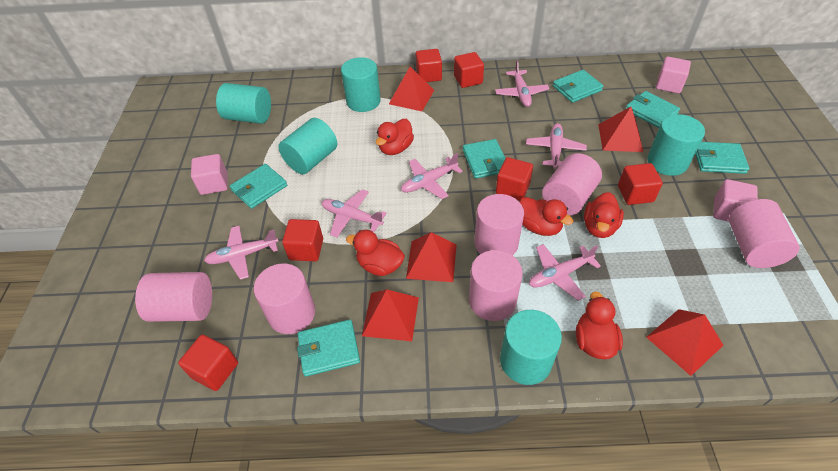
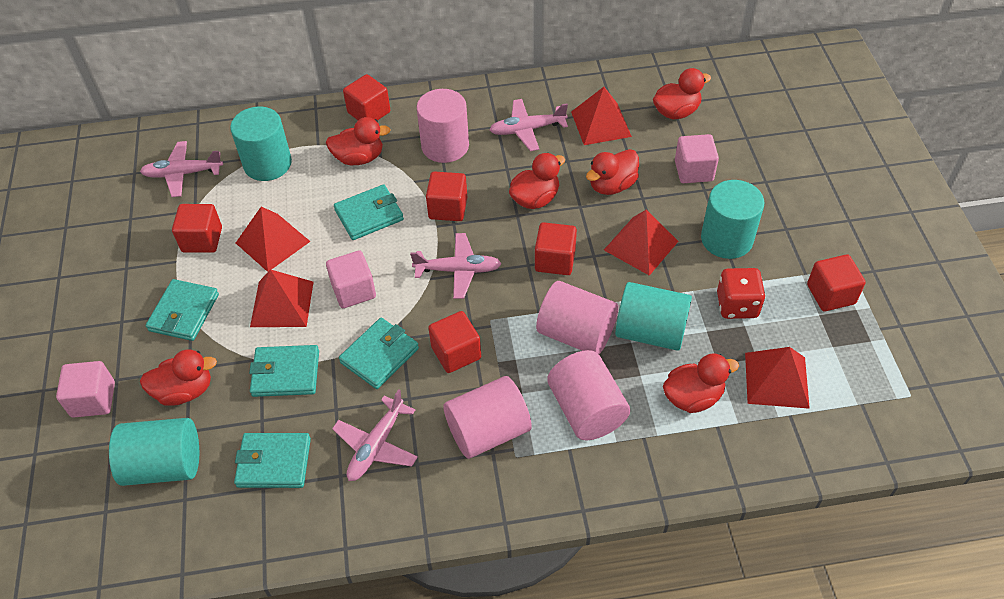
pink cylinder: [135,272,212,322] [254,264,315,334] [469,250,523,321] [475,194,524,255] [542,153,602,215] [729,199,799,268] = 6 -> [417,89,469,163] [443,376,532,459] [536,281,618,354] [547,350,630,440] = 4
pink plane: [204,226,279,280] [321,189,387,237] [401,153,463,199] [495,60,549,107] [526,123,587,169] [529,244,601,301] = 6 -> [140,141,223,197] [332,389,418,481] [410,233,502,299] [489,99,568,151] = 4
red dice: none = 0 -> [717,268,766,319] = 1
red duck: [346,230,405,276] [376,119,414,155] [519,197,573,236] [576,291,623,360] [584,192,624,238] = 5 -> [140,349,217,406] [326,117,391,165] [509,153,565,209] [586,149,639,195] [653,68,711,119] [663,353,739,413] = 6
turquoise cylinder: [216,83,271,124] [278,118,337,174] [341,57,381,112] [500,310,562,385] [647,114,705,176] = 5 -> [109,418,199,486] [230,107,292,181] [615,282,692,351] [701,180,764,259] = 4
turquoise wallet: [230,164,287,209] [297,320,360,377] [463,139,506,179] [553,70,603,103] [626,91,680,128] [695,142,749,174] = 6 -> [146,279,219,341] [234,433,311,488] [249,345,319,397] [334,184,404,240] [339,318,419,389] = 5

